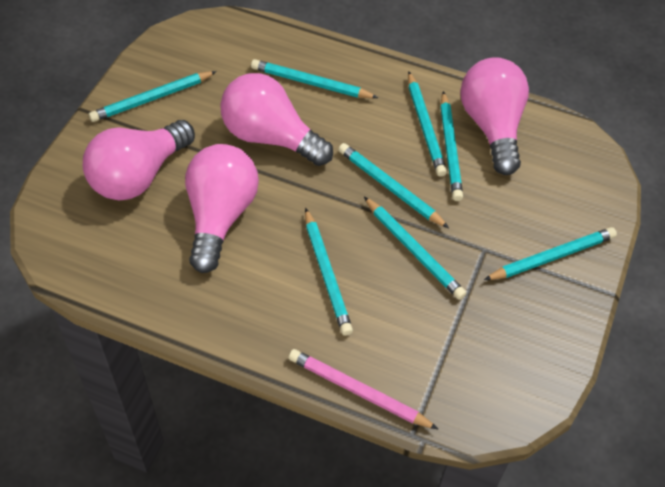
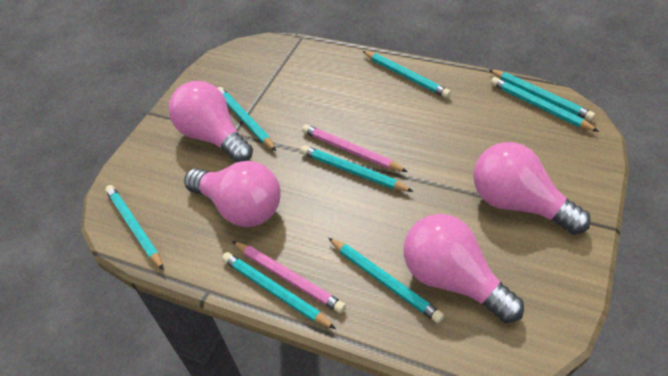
pink pencil: [288,349,438,429] = 1 -> [232,241,346,313] [302,124,408,172] = 2

